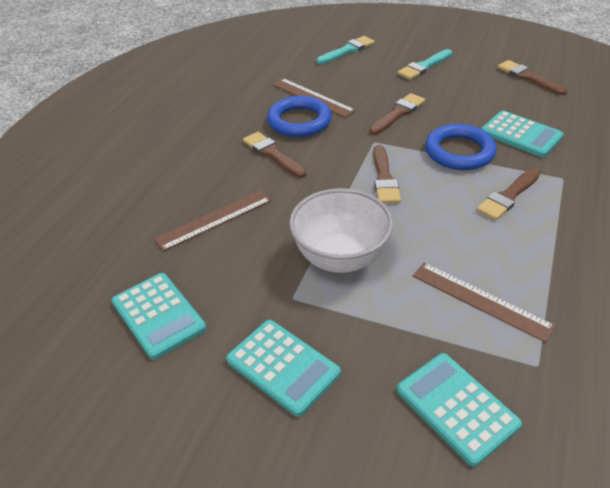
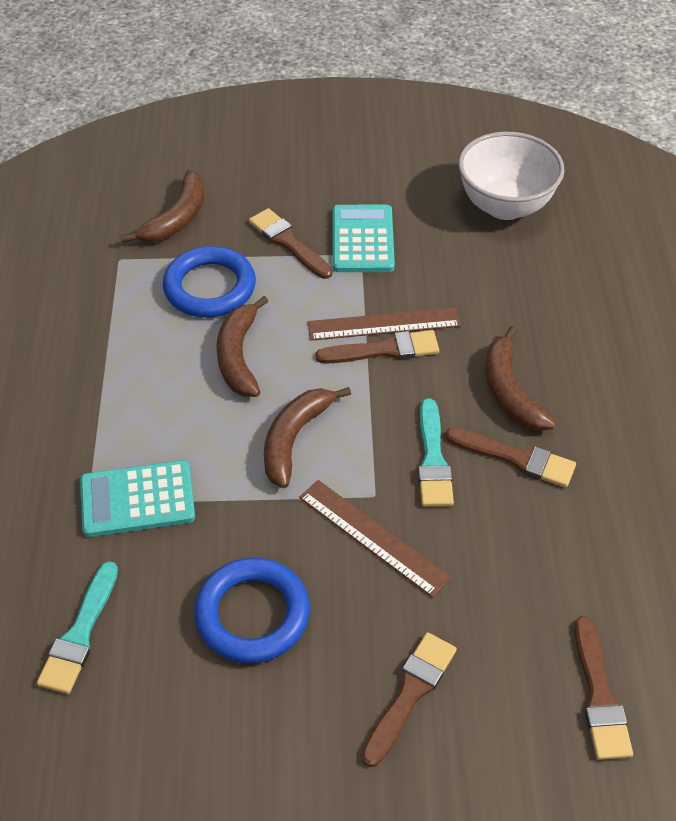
brown banana: none = 0 -> [121,170,204,242] [216,296,268,397] [264,387,351,488] [486,326,556,431] = 4
brown ruler: [154,190,272,251] [272,78,356,118] [413,262,556,343] = 3 -> [299,480,451,597] [308,308,461,341] = 2
turquoise calculator: [112,273,206,360] [226,320,341,417] [397,353,522,467] [481,110,564,157] = 4 -> [80,460,195,537] [333,205,395,272] = 2

